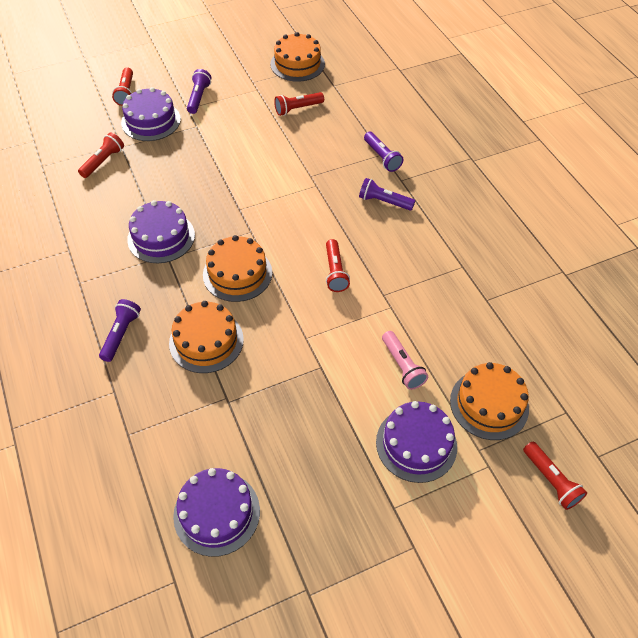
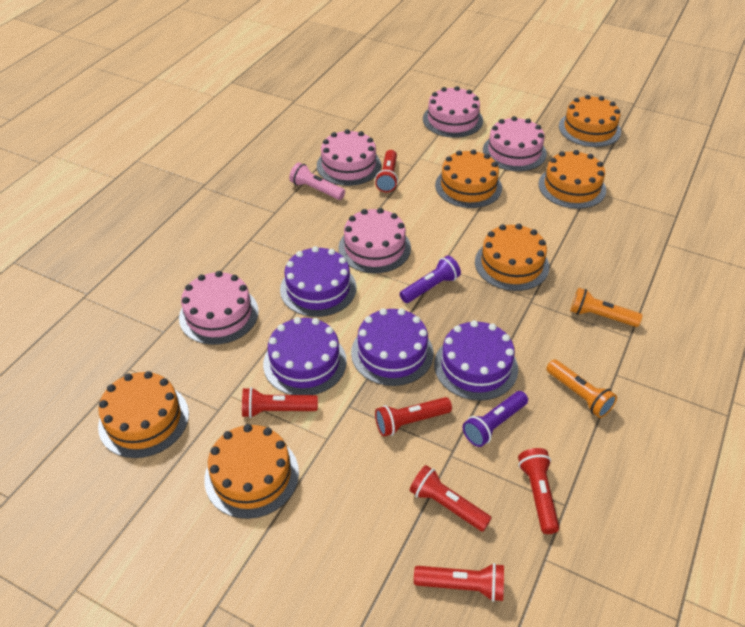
orange cake: [169,301,244,373] [203,235,272,302] [270,32,325,82] [450,362,529,440] = 4 -> [98,371,189,458] [204,424,299,519] [435,149,502,208] [475,224,549,291] [538,150,606,209] [559,95,621,147] = 6
orange flashlight: none = 0 -> [546,359,617,418] [570,288,643,327] = 2
pink cake: none = 0 -> [179,271,259,345] [317,129,381,186] [339,208,411,273] [423,86,483,138] [483,116,547,171] = 5
purple flashlight: [99,299,141,362] [187,69,212,114] [359,178,415,211] [364,132,403,172] = 4 -> [400,256,461,303] [463,391,528,447] = 2
red flashlight: [78,132,124,178] [112,67,133,106] [274,92,324,116] [326,239,350,292] [523,442,587,510] = 5 -> [242,387,318,418] [375,150,398,192] [375,397,452,437] [409,465,492,532] [414,563,504,602] [518,448,560,534] = 6

